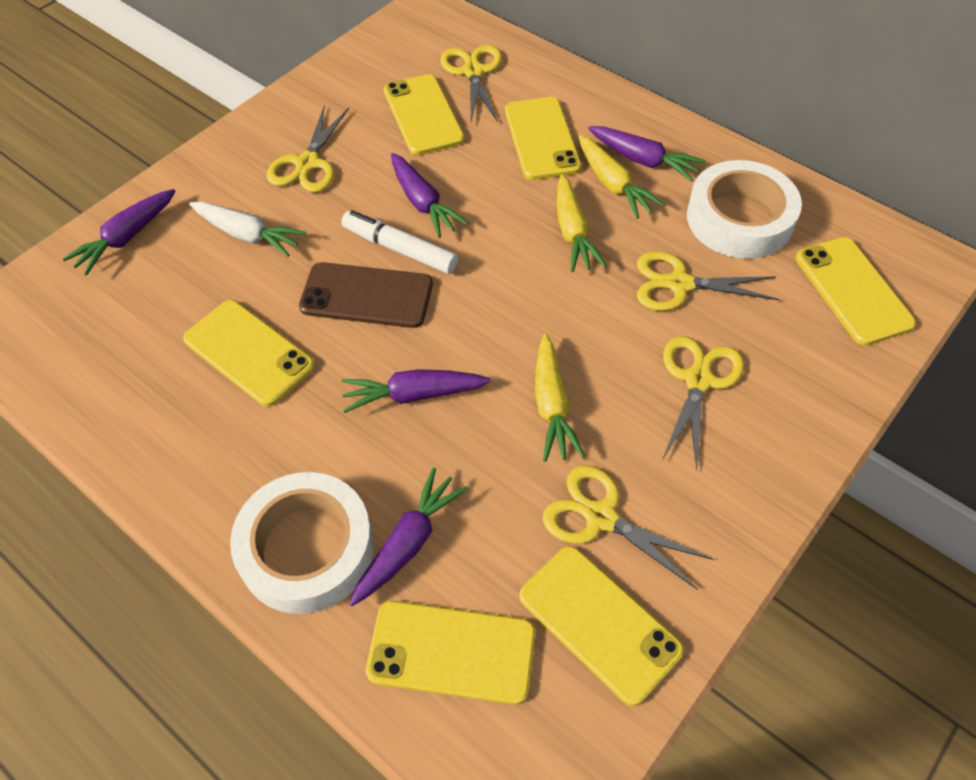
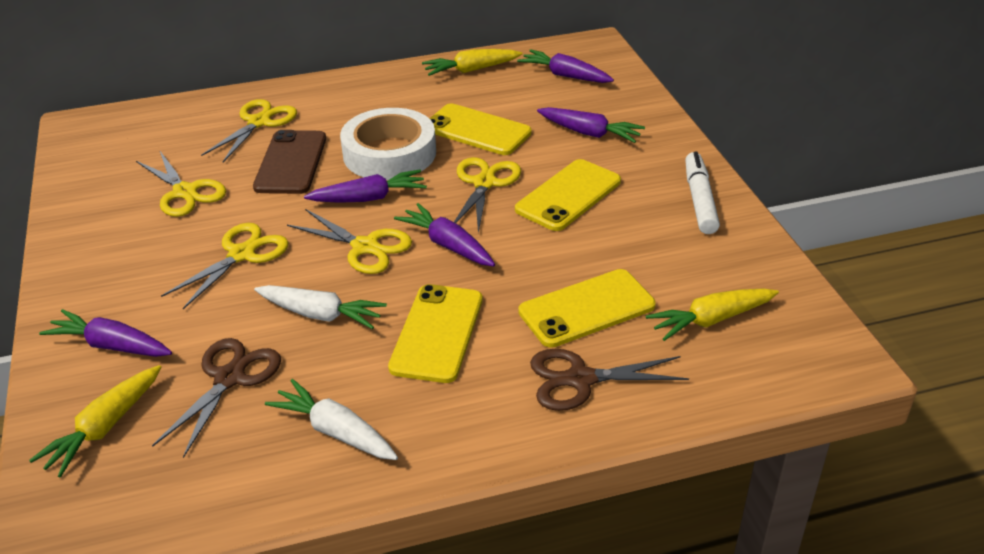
brown scissors: none = 0 -> [152,338,281,458] [530,349,689,411] = 2
white carrot: [189,202,306,257] = 1 -> [254,285,387,329] [265,379,398,460] = 2
white tape: [230,472,374,614] [687,160,802,259] = 2 -> [340,108,436,180] = 1
yellow phone: [183,300,315,407] [366,601,535,705] [384,74,465,155] [505,97,581,180] [519,546,684,706] [795,237,916,346] = 6 -> [388,284,483,383] [429,103,532,155] [515,159,621,231] [518,269,656,348] = 4

